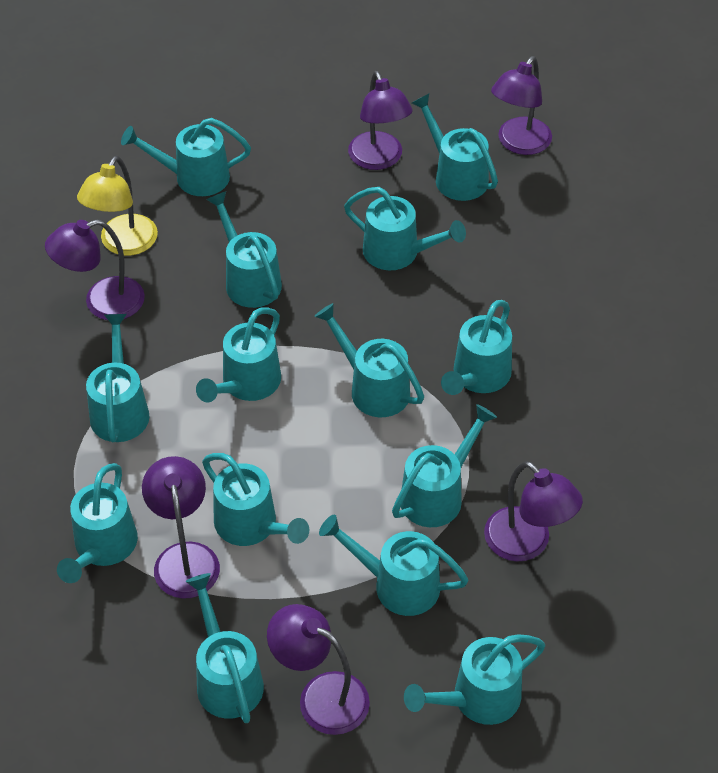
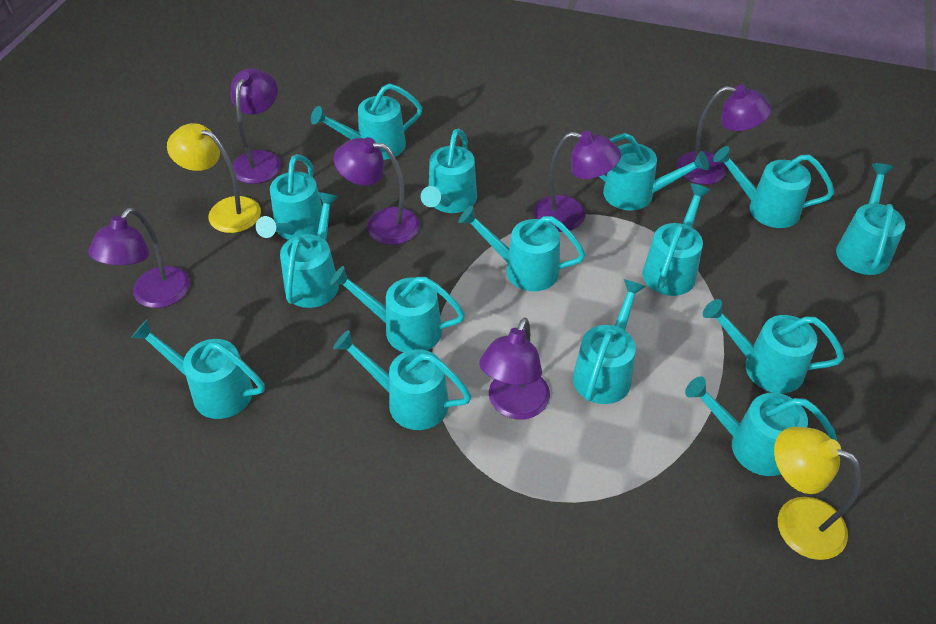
turquoise watering can: [57,463,138,583] [86,314,150,442] [121,118,251,196] [185,573,264,723] [196,307,281,402] [202,453,309,546] [206,191,282,308] [314,303,424,417] [319,515,468,616] [344,187,466,270] [392,404,497,527] [404,634,545,725] [412,94,498,201] [441,300,512,395] = 14 -> [131,320,265,419] [256,154,322,240] [280,192,339,308] [311,84,422,160] [330,266,465,352] [333,330,472,430] [421,129,477,213] [458,206,585,291] [573,279,646,404] [599,133,709,211] [643,184,711,296] [685,377,837,476] [703,299,844,393] [713,146,834,228] [836,163,905,275] = 15
yellow lamp: [77,156,158,256] = 1 -> [167,123,261,233] [774,427,861,560] = 2

